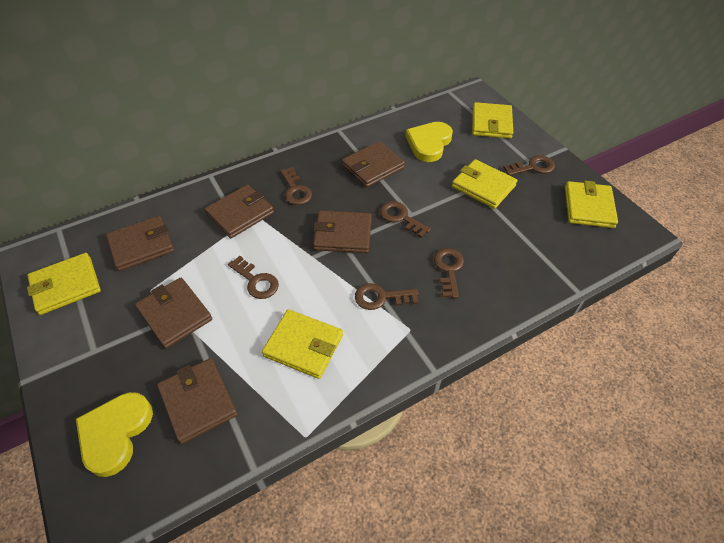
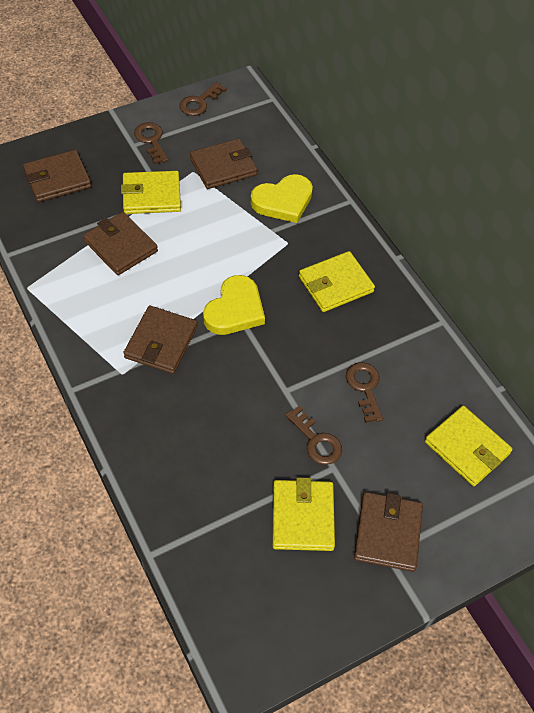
brown key: [228,256,279,299] [280,167,312,205] [355,283,419,310] [380,201,431,238] [434,248,464,298] [503,155,555,176] = 6 -> [134,122,168,164] [179,82,227,116] [285,406,342,465] [346,362,383,423] = 4
brown wallet: [106,216,174,271] [135,278,212,348] [157,358,238,444] [205,184,274,238] [313,211,372,253] [342,141,405,187] = 6 -> [23,150,91,202] [83,212,158,275] [124,306,198,374] [190,138,257,189] [354,492,423,572] = 5
yellow wallet: [27,253,101,315] [262,309,343,379] [452,159,517,209] [472,102,513,139] [565,180,618,228] = 5 -> [121,171,181,214] [273,477,335,551] [299,251,375,312] [425,406,513,486] = 4

